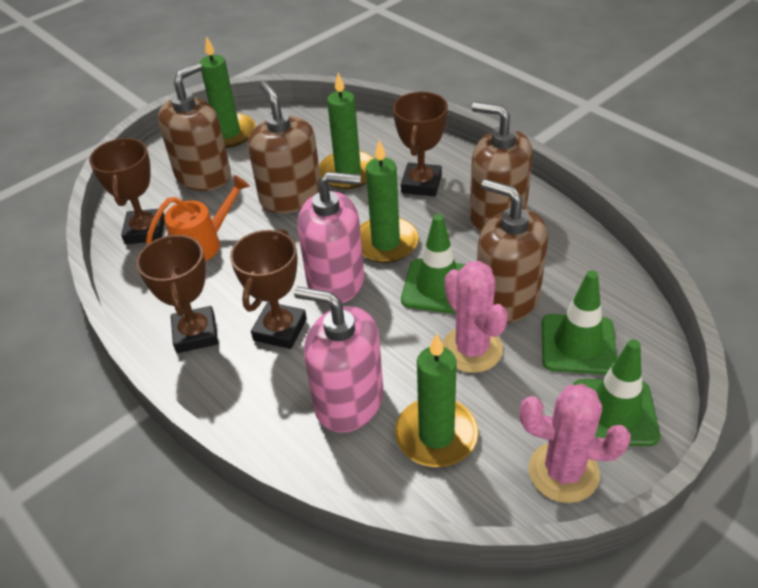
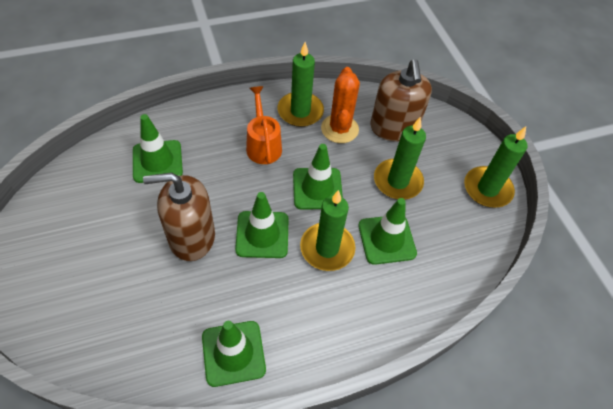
brown soap dispenser: [158,62,231,191] [248,81,321,213] [470,102,533,231] [477,179,548,323] = 4 -> [143,172,215,261] [370,59,432,141] = 2
brown trophy: [89,138,165,244] [136,234,218,353] [230,229,307,349] [393,92,448,196] = 4 -> none = 0
green traffic cone: [401,214,466,314] [542,271,617,374] [573,339,660,446] = 3 -> [133,114,183,183] [202,321,266,387] [235,192,289,258] [293,144,343,209] [358,198,417,265] = 5
orange cactus: none = 0 -> [321,67,360,143] = 1
pink cactus: [442,261,508,373] [520,384,631,503] = 2 -> none = 0
pink soap dispenser: [294,286,384,433] [298,172,364,304] = 2 -> none = 0

